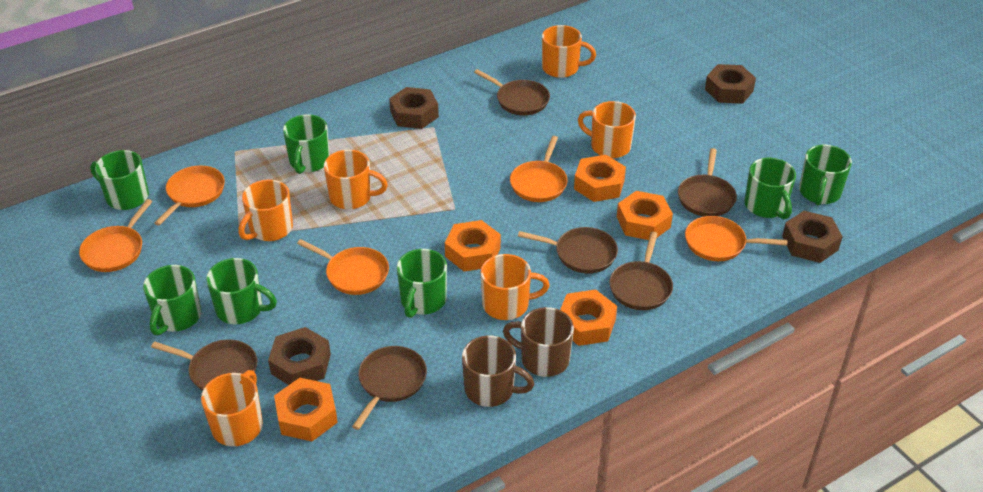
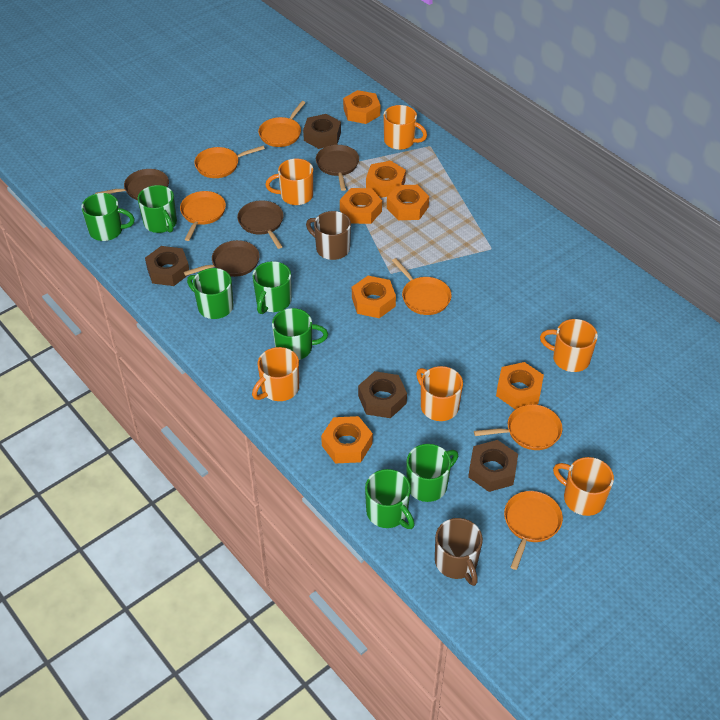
brown pan: [151,339,257,391] [352,346,427,430] [474,69,550,115] [518,227,618,273] [609,232,673,310] [678,148,737,217] = 6 -> [95,169,169,200] [184,240,260,277] [237,200,284,249] [316,145,359,191] = 4
orange nut: [274,378,338,441] [445,220,501,272] [560,290,617,346] [574,155,626,202] [617,191,673,240] = 5 -> [321,416,373,463] [340,188,382,224] [343,90,380,124] [352,276,396,318] [366,161,406,198] [387,185,429,220] [496,362,544,409] = 7
orange pan: [79,199,153,272] [155,166,225,226] [297,239,389,295] [510,136,568,202] [685,216,787,261] = 5 -> [180,191,226,241] [194,146,265,178] [258,101,305,147] [392,258,451,315] [474,404,563,450] [504,491,563,570] = 6

